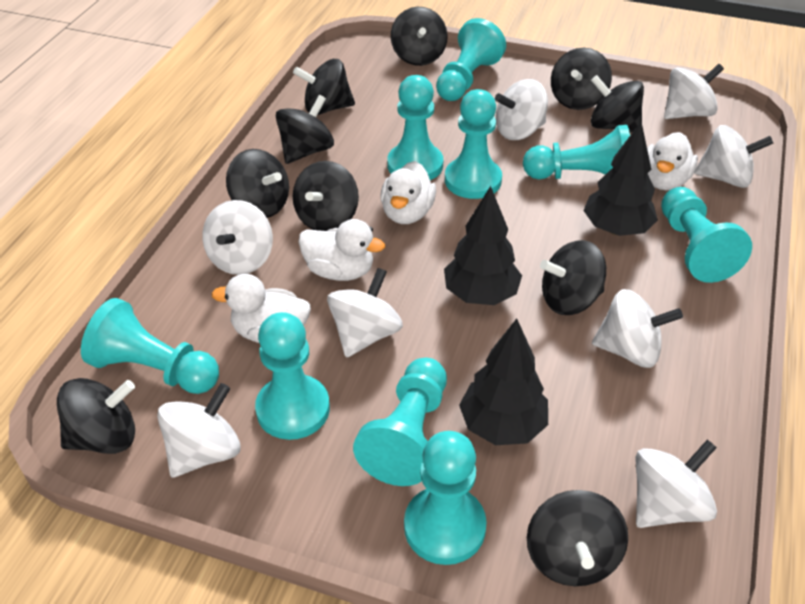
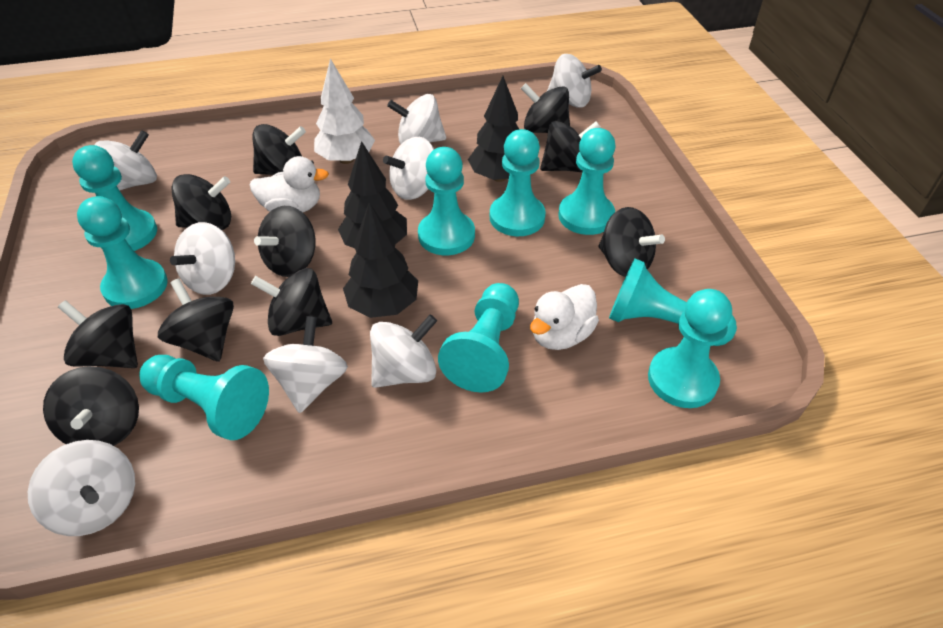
white duck: [212,274,311,343] [298,219,385,281] [380,161,436,224] [647,132,698,190] = 4 -> [250,156,329,212] [530,284,599,350] = 2
white tree: none = 0 -> [314,58,375,164] = 1

